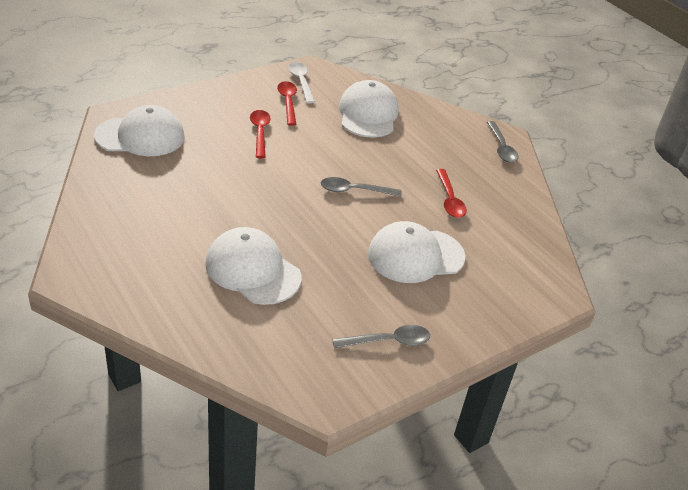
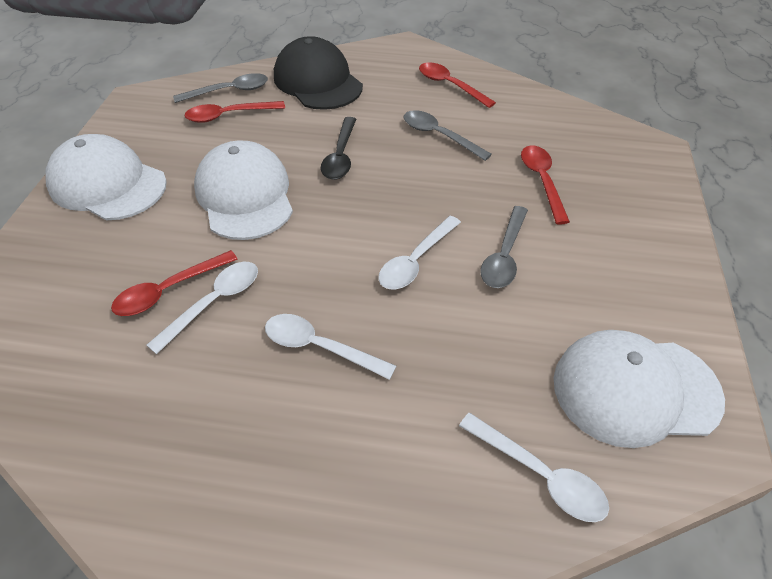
black cap: none = 0 -> [274,36,363,110] = 1
black spoon: none = 0 -> [321,117,356,180] = 1
red spoon: [250,110,271,158] [277,81,297,126] [436,169,467,218] = 3 -> [111,250,238,316] [185,101,285,123] [419,62,496,108] [521,145,570,225] = 4
white cap: [94,105,185,156] [205,227,302,305] [339,80,399,137] [368,221,465,283] = 4 -> [45,134,167,221] [194,140,293,240] [554,330,725,448] = 3
white spoon: [288,62,315,103] = 1 -> [147,262,258,354] [265,314,396,380] [378,216,461,289] [459,413,609,522] = 4

